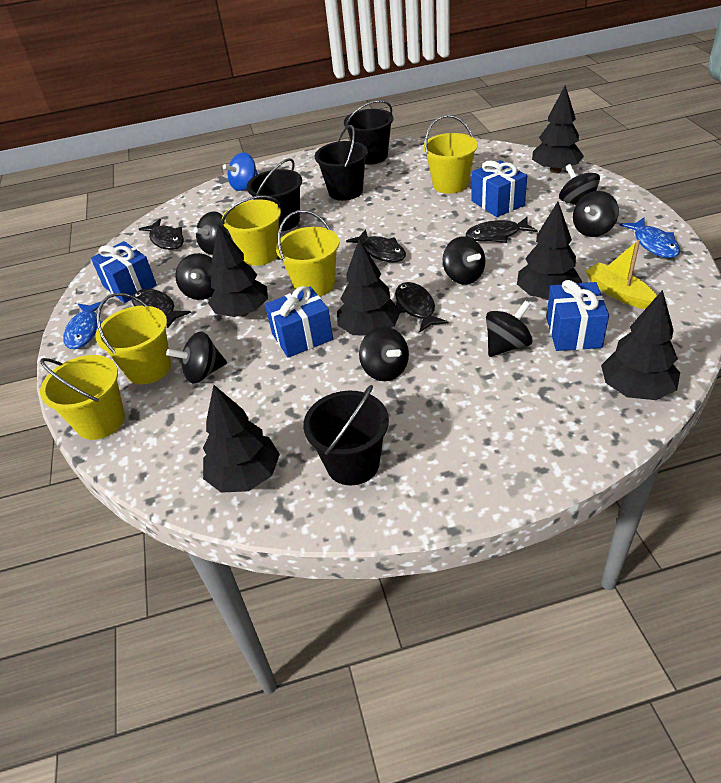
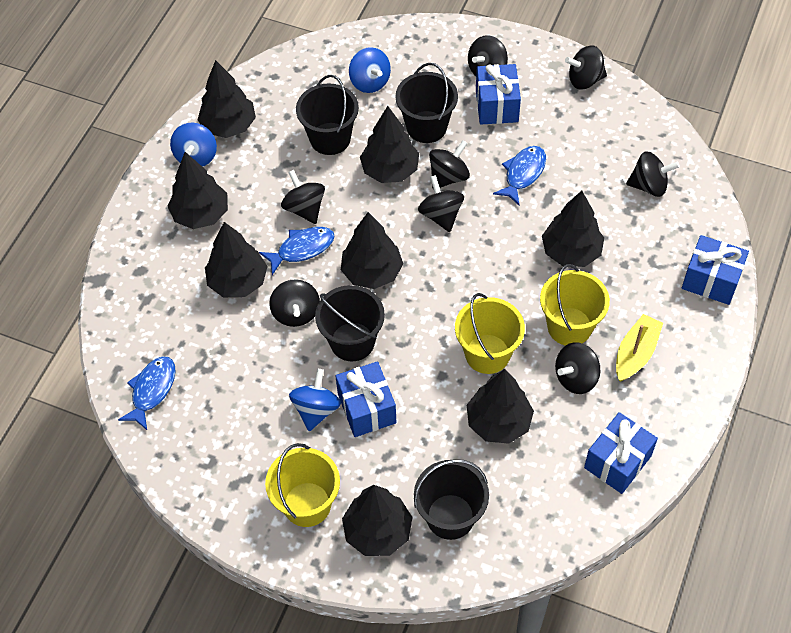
black fish: [132,289,191,328] [139,219,184,250] [346,229,406,262] [395,282,448,333] [466,217,537,243] = 5 -> none = 0
black tree: [203,385,280,493] [208,224,268,317] [337,239,401,335] [517,202,582,300] [532,85,584,173] [601,290,680,400] = 6 -> [168,152,228,229] [197,60,256,138] [205,222,268,297] [341,212,403,289] [342,485,413,556] [360,106,419,183] [467,369,534,444] [542,191,604,267] = 8
blue fish: [63,302,106,349] [619,217,680,258] = 2 -> [118,356,176,430] [259,227,335,275] [493,146,546,205] = 3
blue spinning top: [223,152,258,191] = 1 -> [170,123,217,167] [289,369,341,431] [349,47,391,93] = 3
yellow bucket: [40,355,125,440] [95,293,171,384] [222,196,281,266] [276,210,339,296] [423,115,478,194] = 5 -> [265,443,340,527] [455,293,525,374] [540,264,610,346] = 3

